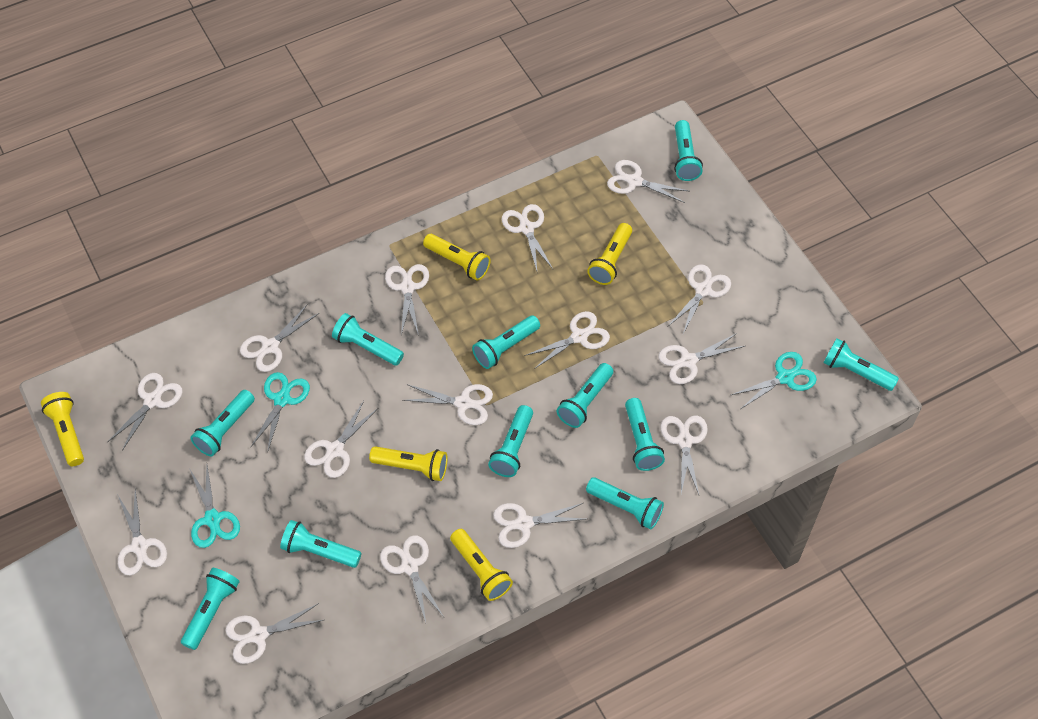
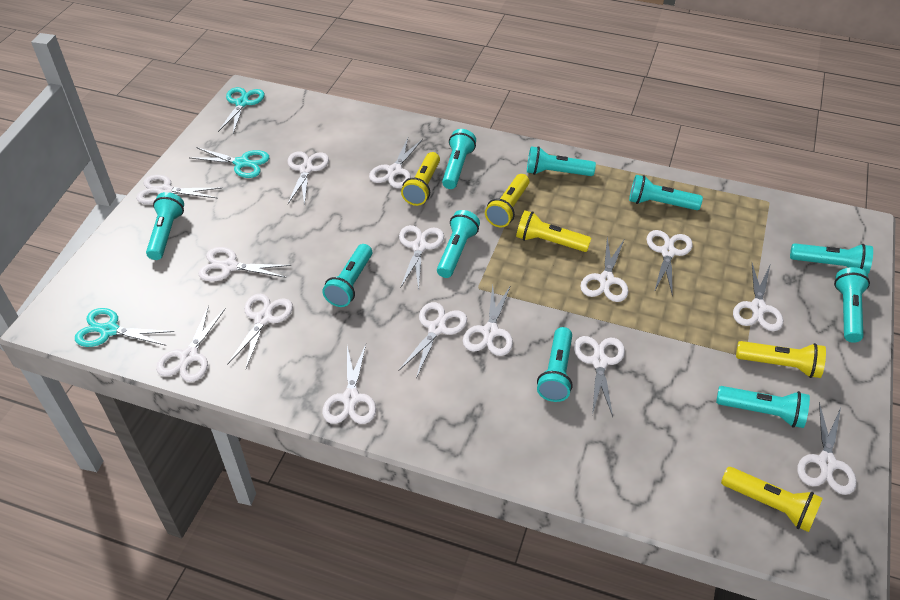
turquoise flashlight: [181,568,240,650] [190,390,255,456] [280,520,361,568] [332,313,404,365] [472,315,540,369] [488,405,533,477] [557,363,613,428] [586,477,664,530] [625,398,665,471] [674,120,703,181] [823,338,899,391] = 11 -> [146,192,184,260] [322,244,372,307] [437,210,480,278] [442,129,476,189] [527,146,596,176] [537,327,573,402] [629,175,703,210] [716,386,810,428] [790,243,873,274] [834,267,870,343] = 10

